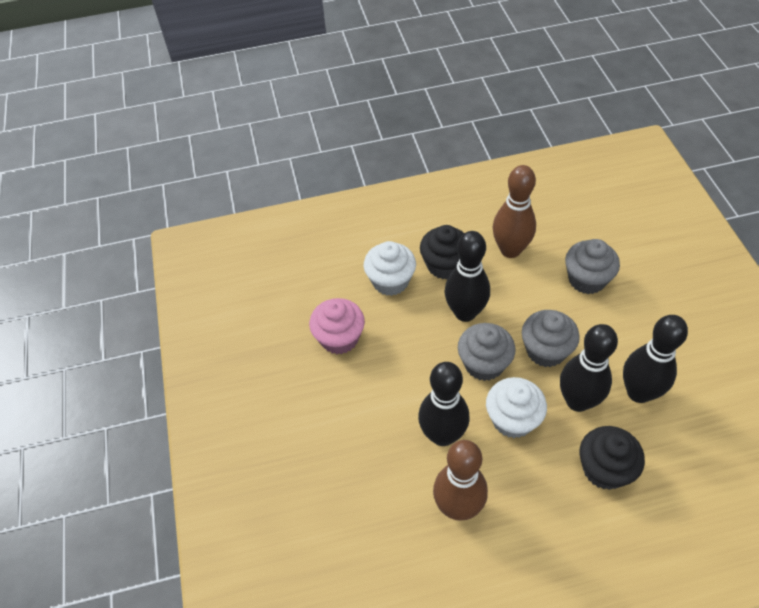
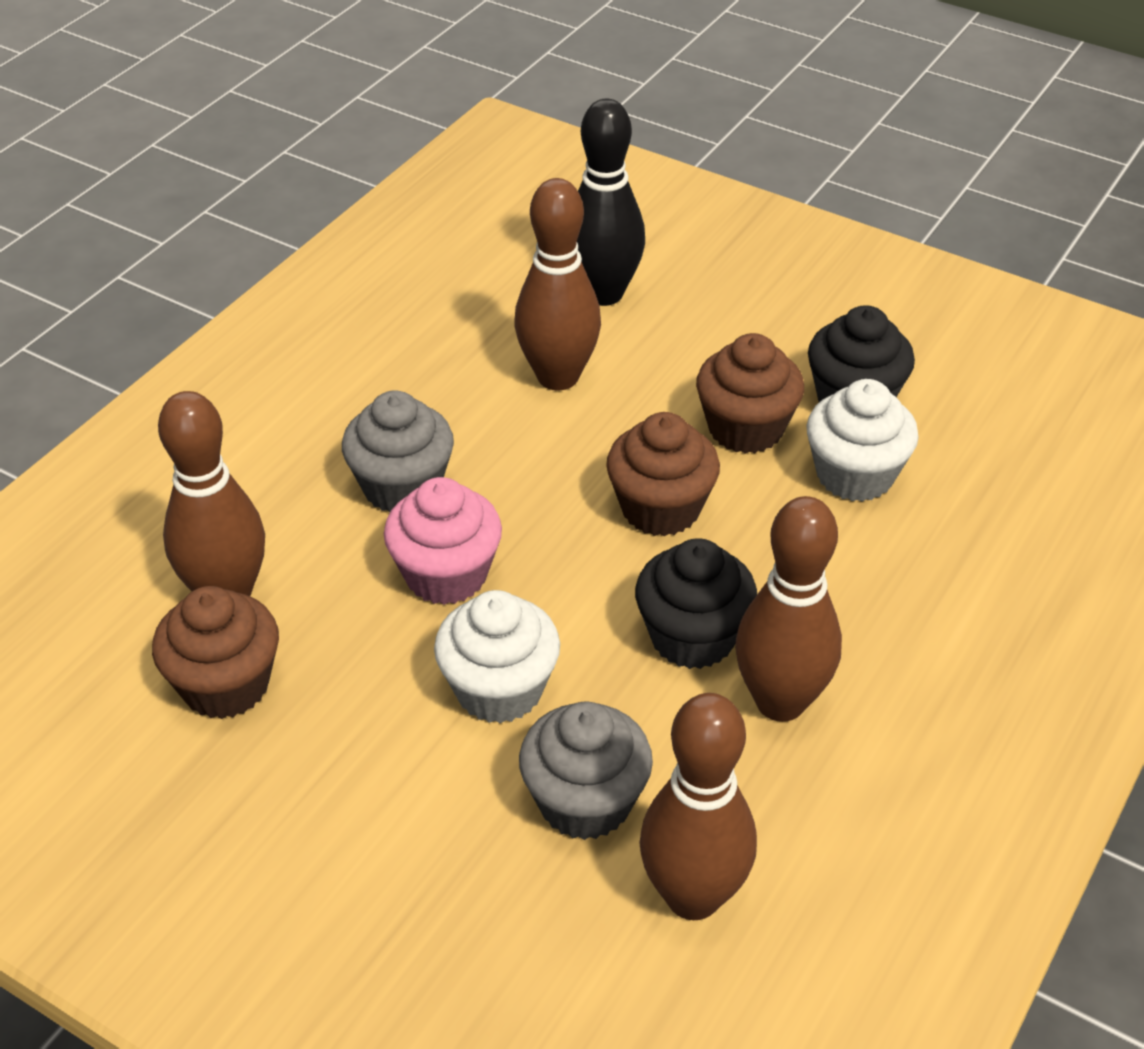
black bowling pin: [418,362,469,446] [445,231,490,322] [560,324,618,412] [623,315,688,403] = 4 -> [577,99,645,306] = 1
brown bowling pin: [433,440,488,521] [493,165,536,258] = 2 -> [158,391,265,596] [514,178,601,390] [639,693,757,920] [735,496,842,722] = 4
brown cupcake: none = 0 -> [152,586,279,719] [606,412,720,536] [696,333,804,454] = 3
grey cupcake: [458,323,516,381] [522,310,580,367] [565,239,620,294] = 3 -> [342,390,454,512] [519,701,653,840] = 2

